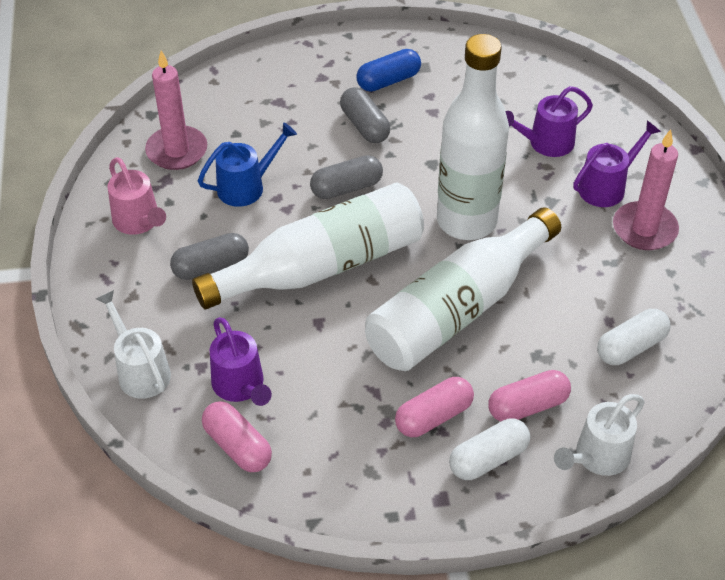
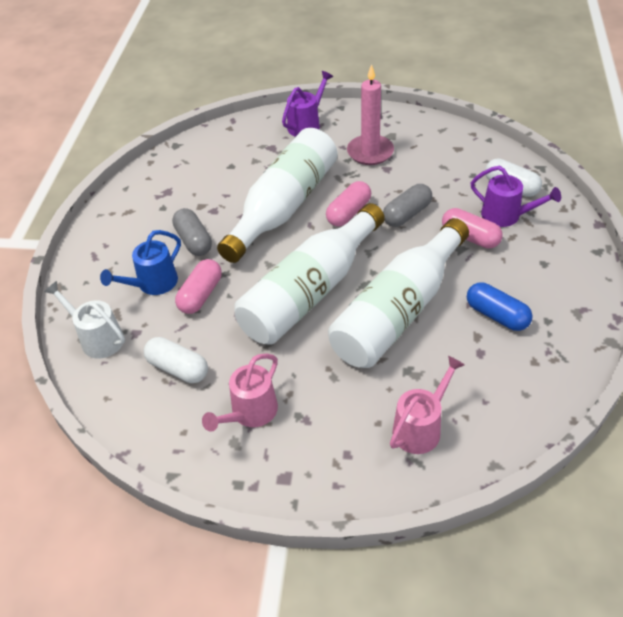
grey capsule: [170,233,249,280] [310,155,383,199] [340,87,390,143] = 3 -> [172,208,212,256] [383,184,432,227] = 2
pink candle: [145,50,207,170] [613,129,679,250] = 2 -> [347,64,394,165] = 1
pink watering can: [107,157,166,235] = 1 -> [202,353,278,432] [390,356,465,454] = 2
purple watering can: [210,317,272,406] [505,86,593,157] [573,120,661,207] = 3 -> [282,71,333,137] [471,166,561,227] = 2
white watering can: [96,290,171,399] [554,394,645,476] = 2 -> [44,281,125,359] = 1

